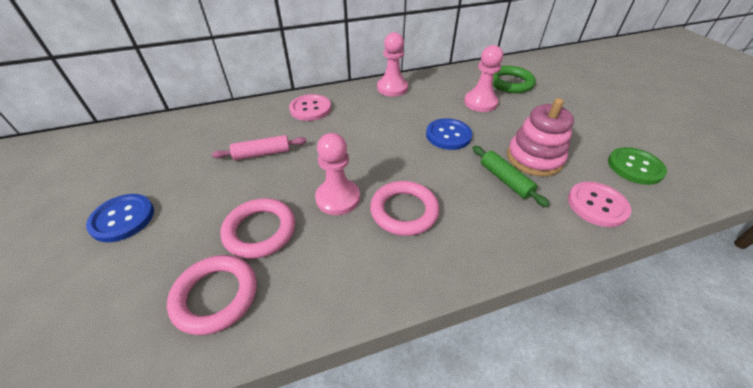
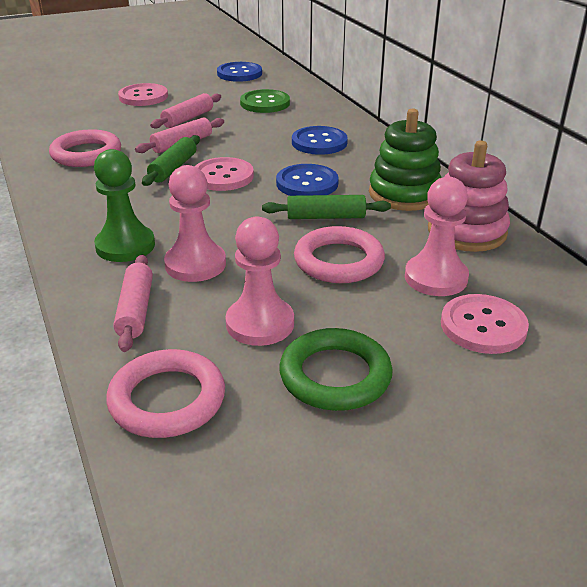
blue button: [86,194,154,242] [426,118,472,150] = 2 -> [217,62,262,82] [276,164,339,196] [292,126,348,155] = 3
green pawn: none = 0 -> [94,149,155,262] = 1
green rolling pin: [473,146,550,207] = 1 -> [142,135,200,186] [262,195,391,219] = 2
green stacking toy: none = 0 -> [369,109,442,211] = 1
pink button: [289,94,331,121] [568,182,631,227] = 2 -> [118,83,168,106] [195,157,254,191] [441,294,529,354] = 3
pink rolling pin: [212,135,307,160] = 1 -> [113,255,153,352] [135,117,224,153] [150,93,221,128] = 3

